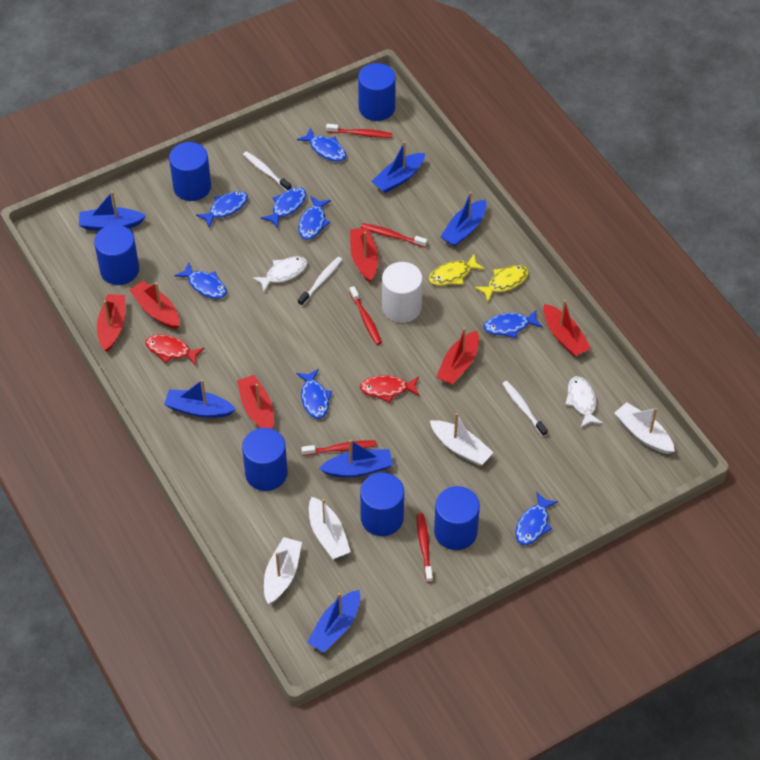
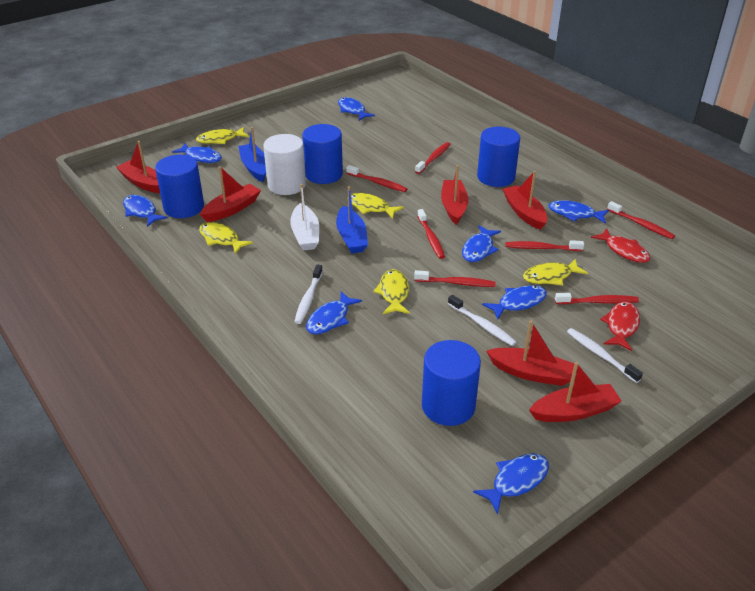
blue boat: [79,191,146,231] [164,379,236,418] [307,590,360,653] [319,440,393,477] [371,141,425,193] [440,192,486,246] = 6 -> [238,127,266,182] [336,186,368,254] = 2
blue cylinder: [94,225,139,285] [169,142,211,201] [242,428,288,491] [358,63,396,121] [360,473,404,536] [434,486,480,550] = 6 -> [155,155,204,218] [302,124,343,184] [422,340,481,426] [477,127,520,187] = 4
red toothbrush: [301,440,377,456] [326,124,392,138] [349,286,382,345] [361,223,427,247] [417,513,433,583] = 5 -> [346,165,407,192] [414,270,496,287] [415,142,451,174] [417,209,445,259] [505,240,584,251] [555,293,639,304] [607,201,675,239] = 7
white boat: [264,537,302,604] [309,497,351,559] [430,413,494,465] [615,402,675,454] = 4 -> [290,184,319,251] = 1
white fish: [252,256,308,292] [565,376,603,428] = 2 -> none = 0
yellow fish: [429,254,485,285] [475,265,528,301] = 2 -> [196,127,249,144] [199,222,253,254] [347,193,404,219] [373,269,410,314] [523,259,588,285] = 5

